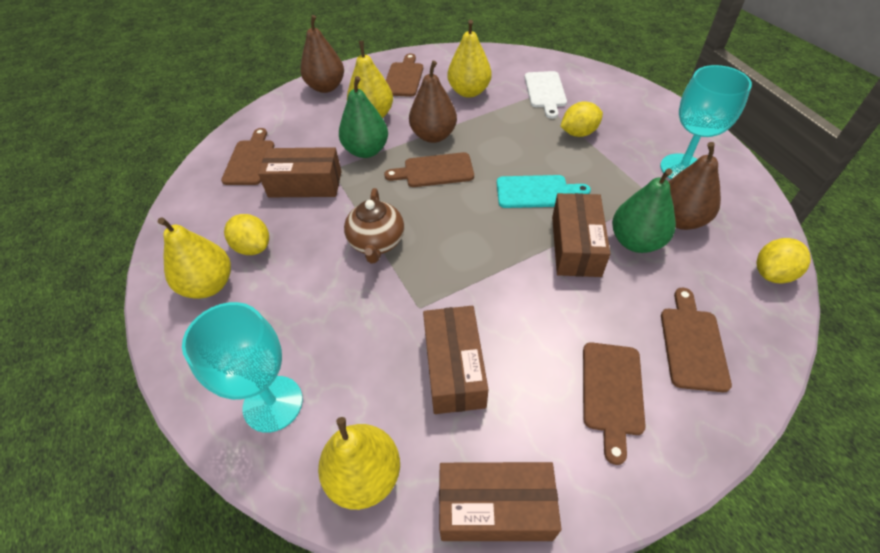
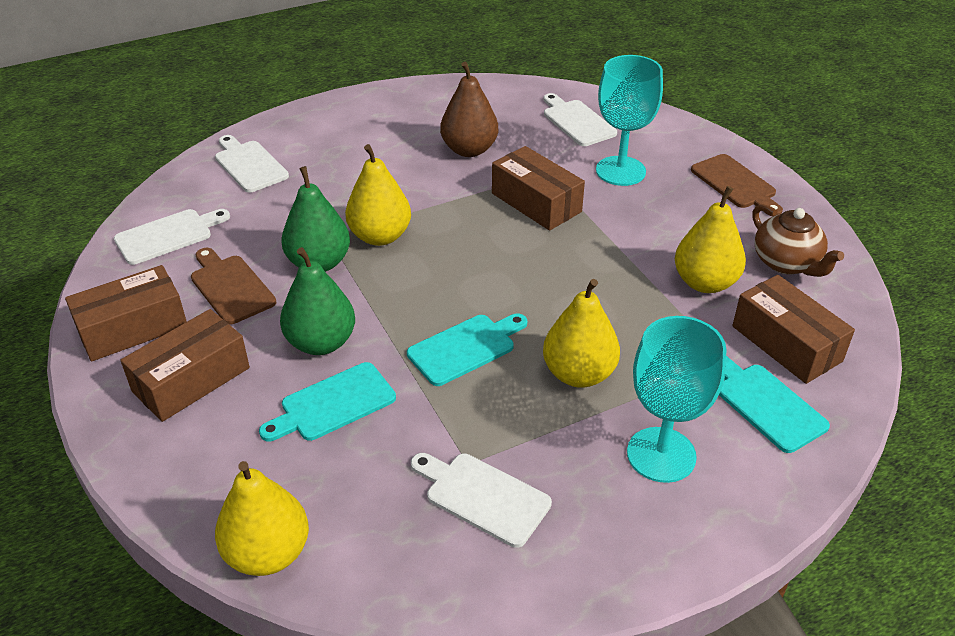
brown cutting board: [221,128,275,185] [384,152,474,187] [386,53,423,97] [583,342,646,465] [661,288,732,392] = 5 -> [191,248,276,325] [691,154,783,216] = 2
brown pear: [300,15,344,93] [409,61,457,143] [669,142,721,230] = 3 -> [440,62,498,157] = 1
turquoise cutting board: [497,175,591,208] = 1 -> [259,362,396,441] [407,313,527,386] [719,356,830,453] = 3
white cutting board: [525,71,567,119] = 1 -> [114,209,230,265] [215,135,289,192] [411,453,552,548] [543,93,617,146] = 4
yellow lemon: [224,214,269,255] [561,101,603,137] [757,238,811,284] = 3 -> none = 0

